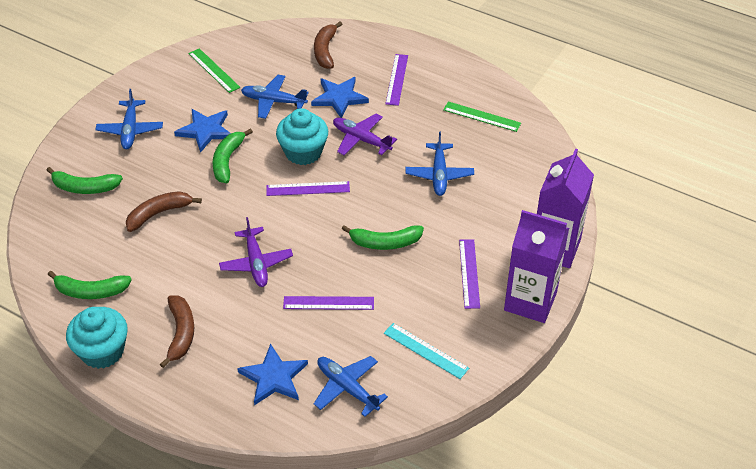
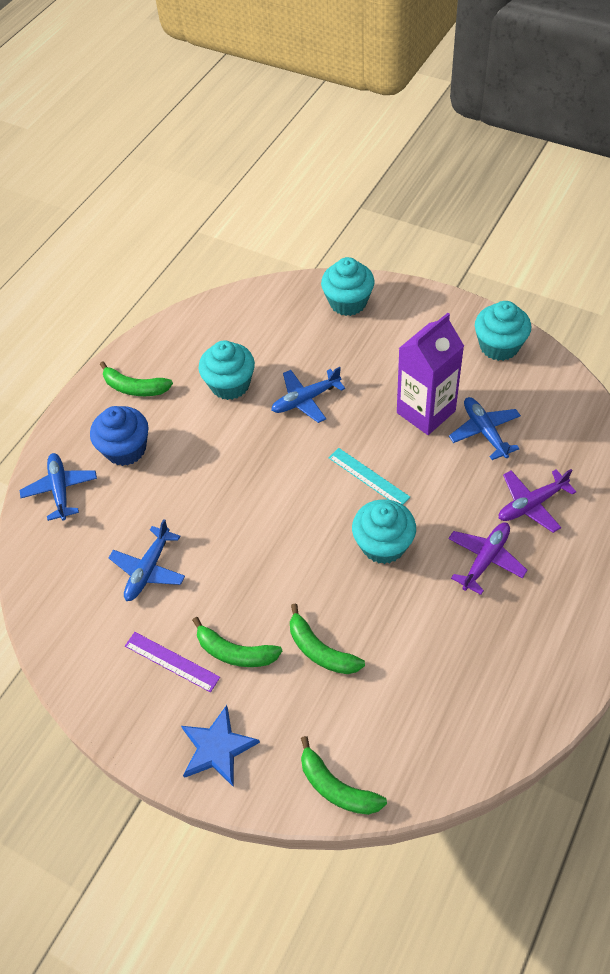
blue cupcake: none = 0 -> [90,406,148,466] = 1
blue star: [174,109,231,153] [237,344,308,406] [311,77,369,118] = 3 -> [181,705,260,787] = 1
brown banana: [126,191,202,232] [160,295,194,368] [314,21,342,69] = 3 -> none = 0
green ruler: [189,48,240,93] [443,101,521,132] = 2 -> none = 0
purple carton: [504,210,569,323] [537,148,594,268] = 2 -> [397,313,464,435] = 1
purple ruler: [266,181,350,196] [283,296,374,310] [385,54,408,106] [459,239,480,309] = 4 -> [125,632,220,692] = 1
turquoise cupcake: [66,307,128,369] [276,108,328,165] = 2 -> [199,340,255,400] [321,257,375,316] [352,499,416,564] [475,301,531,361] = 4

